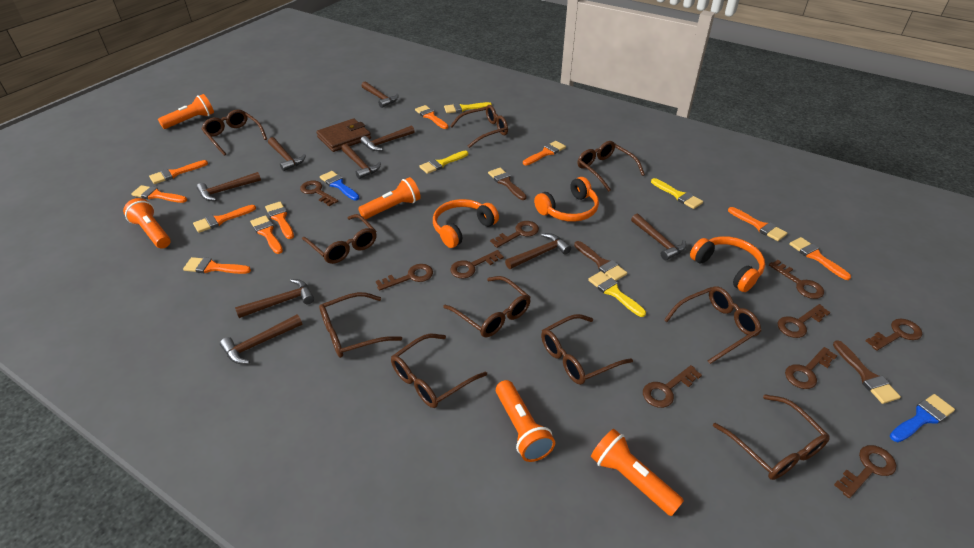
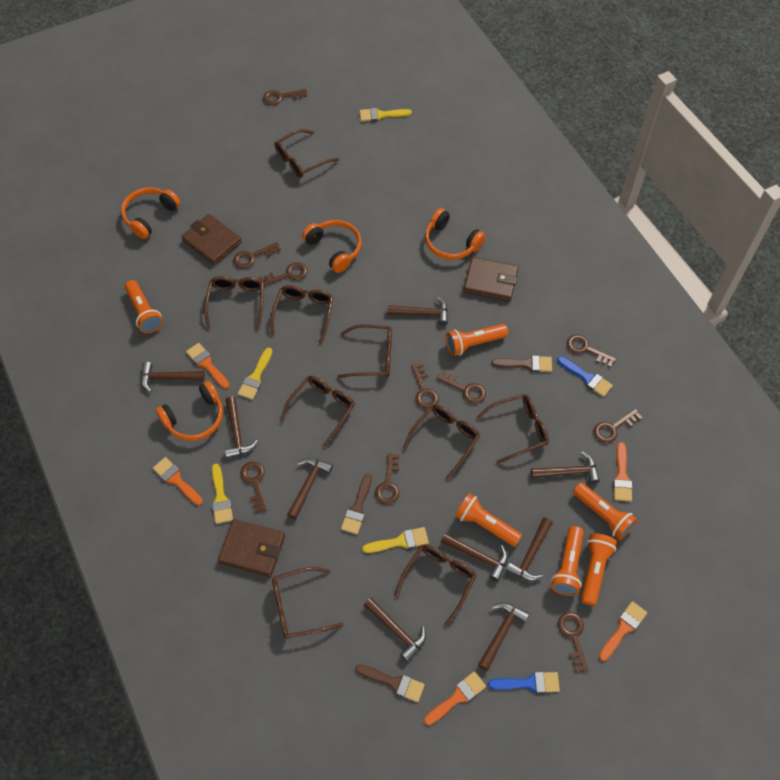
brown glasses: [201,109,267,156] [302,214,377,264] [319,292,402,358] [391,334,487,408] [443,276,531,337] [450,105,508,148] [541,314,633,385] [577,141,645,192] [664,286,761,364] [713,394,830,480] = 10 -> [204,276,264,330] [270,285,333,344] [272,567,343,639] [275,129,339,178] [280,376,355,448] [337,324,392,378] [395,544,476,627] [403,405,480,479] [477,394,549,464] = 9
brown wallet: [316,118,371,152] = 1 -> [181,214,242,265] [218,519,285,577] [463,257,518,302] = 3
orange brush: [131,185,187,203] [149,160,208,184] [183,257,251,274] [193,205,256,233] [250,215,283,254] [265,202,294,239] [415,105,448,129] [523,141,566,165] [728,207,787,241] [789,237,851,280] = 10 -> [153,457,203,505] [186,343,229,389] [424,671,486,725] [599,601,647,661] [613,442,632,501] = 5
orange flashlight: [123,198,171,248] [158,94,214,129] [358,177,421,219] [496,380,555,462] [591,429,684,516] = 5 -> [125,280,163,333] [446,324,508,356] [455,493,522,547] [551,526,584,596] [573,483,637,540] [581,533,617,606] = 6
orange headphones: [433,199,499,248] [534,177,599,222] [690,236,765,292] = 3 -> [121,187,181,239] [156,381,223,441] [302,220,362,273] [425,208,486,260] = 4

